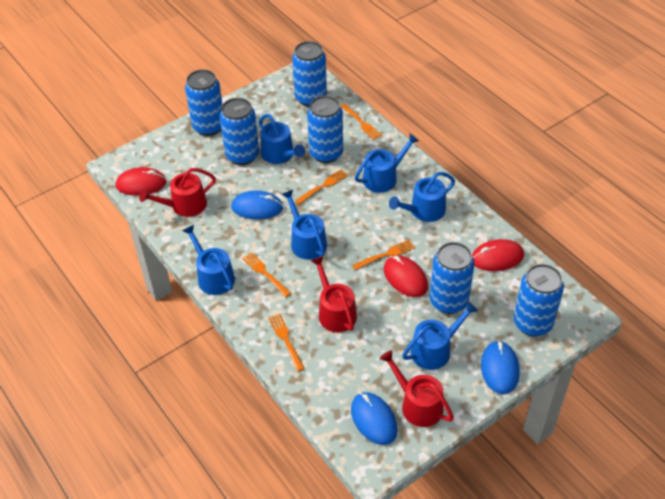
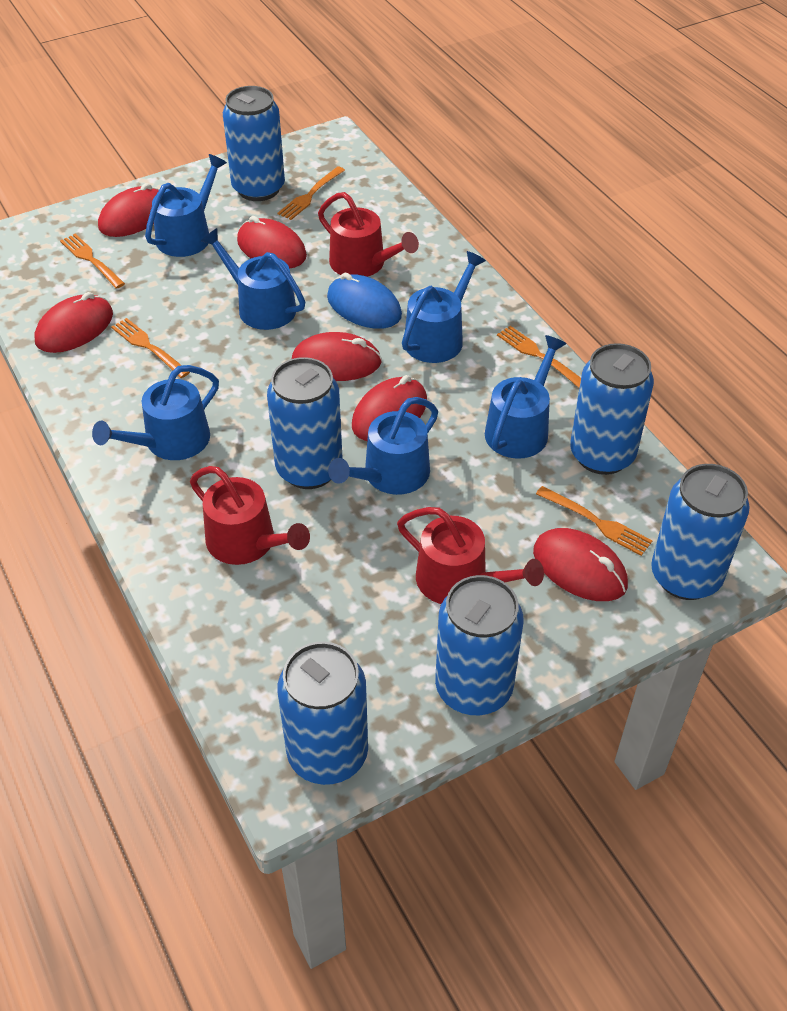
blue mouse: [231,190,283,220] [351,392,398,445] [481,340,520,394] = 3 -> [327,273,402,329] = 1
red mouse: [116,167,167,196] [384,255,428,297] [472,239,524,271] = 3 -> [34,292,113,353] [98,183,159,237] [237,216,307,268] [292,332,382,381] [352,375,427,441] [533,528,628,601] = 6

